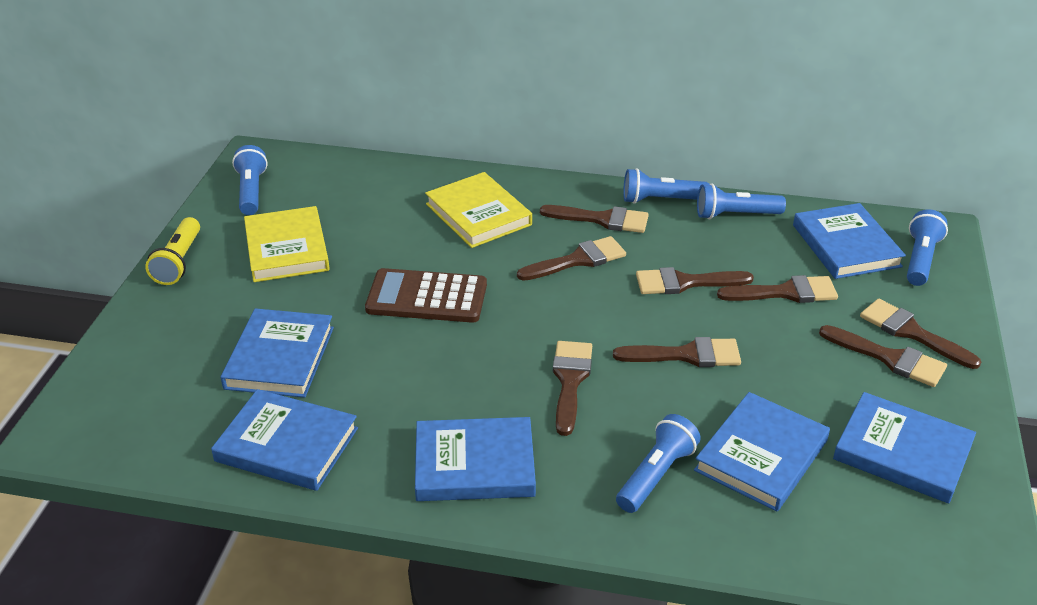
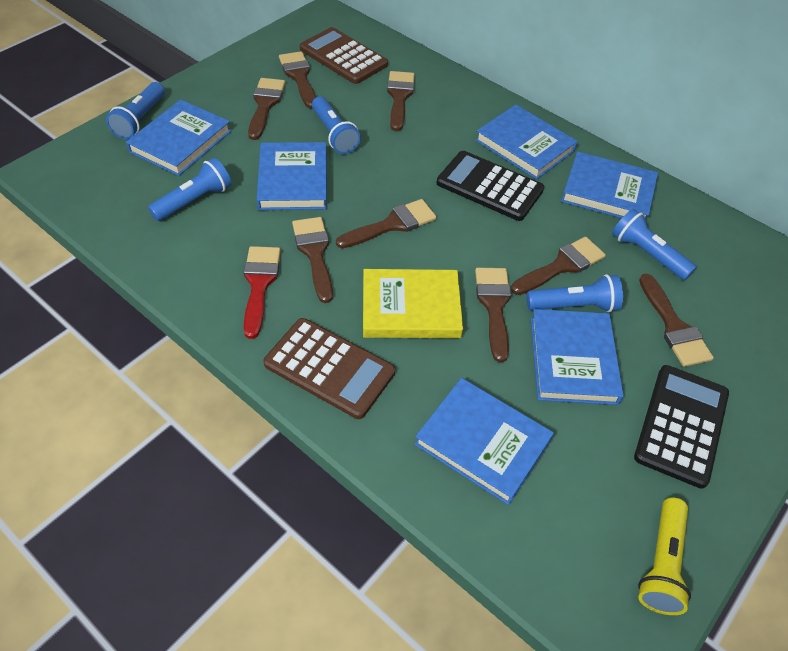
black calculator: none = 0 -> [437,151,544,221] [634,365,729,489] = 2
brown calculator: [365,268,487,323] = 1 -> [263,318,395,419] [300,27,388,84] = 2
red brush: none = 0 -> [244,246,281,339] = 1
yellow book: [244,206,330,282] [425,172,532,248] = 2 -> [363,269,463,338] = 1

